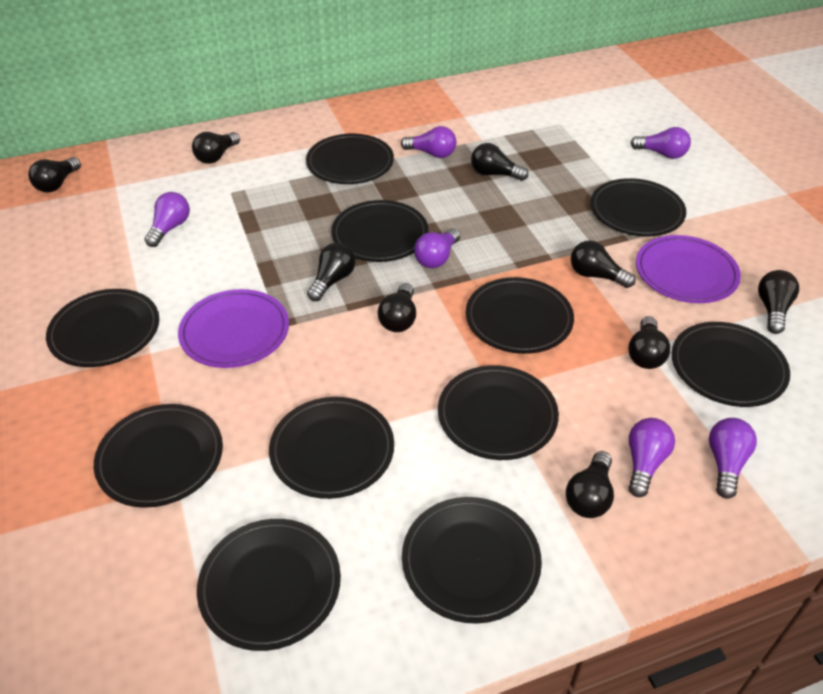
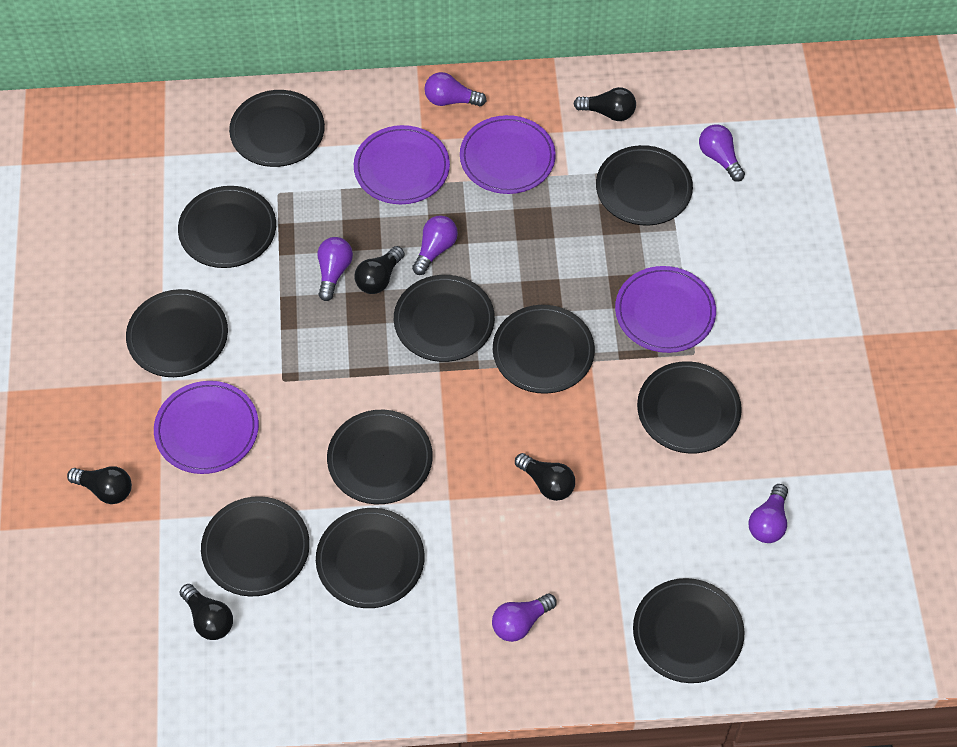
black light bulb: [28,157,81,192] [192,132,240,164] [307,243,356,301] [378,283,416,332] [471,143,528,181] [566,451,614,518] [571,240,635,288] [628,316,670,369] [758,270,799,334] = 9 -> [67,466,132,504] [180,584,233,640] [355,246,405,294] [515,453,575,501] [573,87,636,121] = 5
purple plate: [178,289,289,368] [636,235,741,303] = 2 -> [154,381,259,474] [354,125,450,204] [460,115,556,194] [615,266,716,353] = 4

